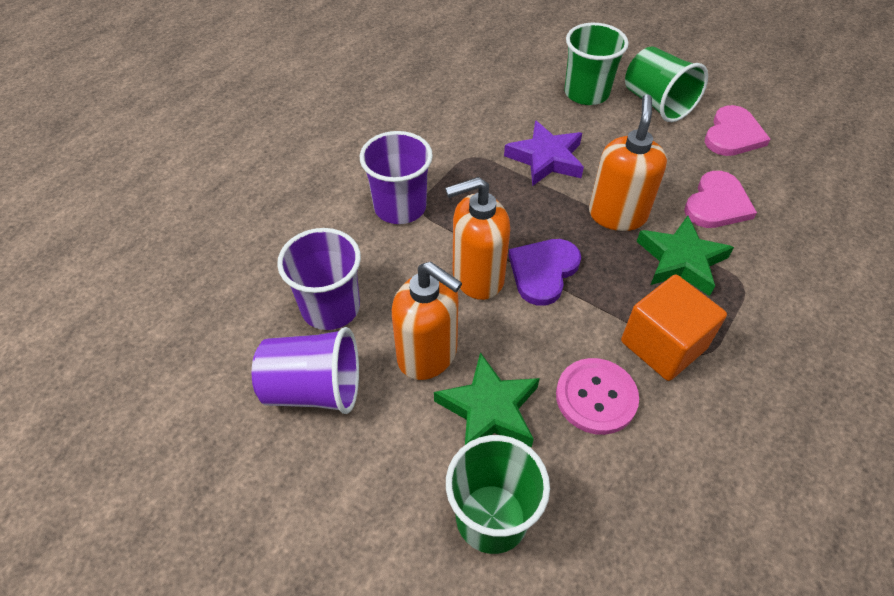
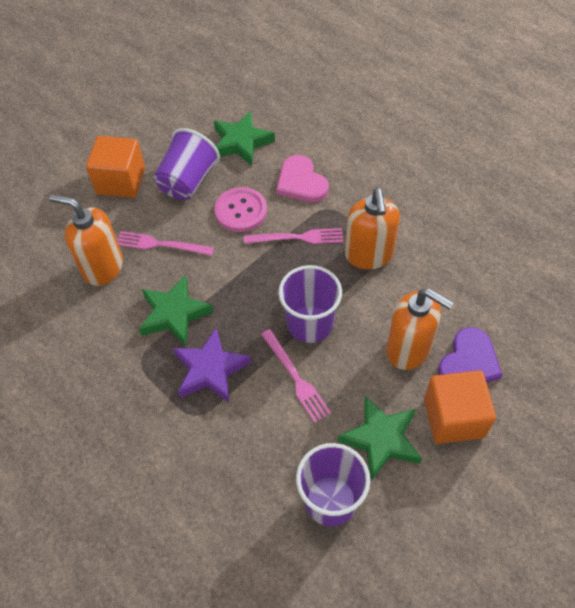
green cup: [446,435,550,554] [564,23,629,105] [625,46,708,122] = 3 -> none = 0
green star: [434,352,540,447] [636,216,734,296] = 2 -> [139,275,214,346] [214,111,275,166] [338,396,422,481] = 3
orange cube: [621,274,727,381] = 1 -> [86,136,145,198] [424,370,496,444] = 2
pink fork: none = 0 -> [117,231,214,256] [244,228,343,244] [261,329,331,423] = 3
pink heart: [684,171,757,228] [705,105,771,156] = 2 -> [276,155,329,202] = 1

